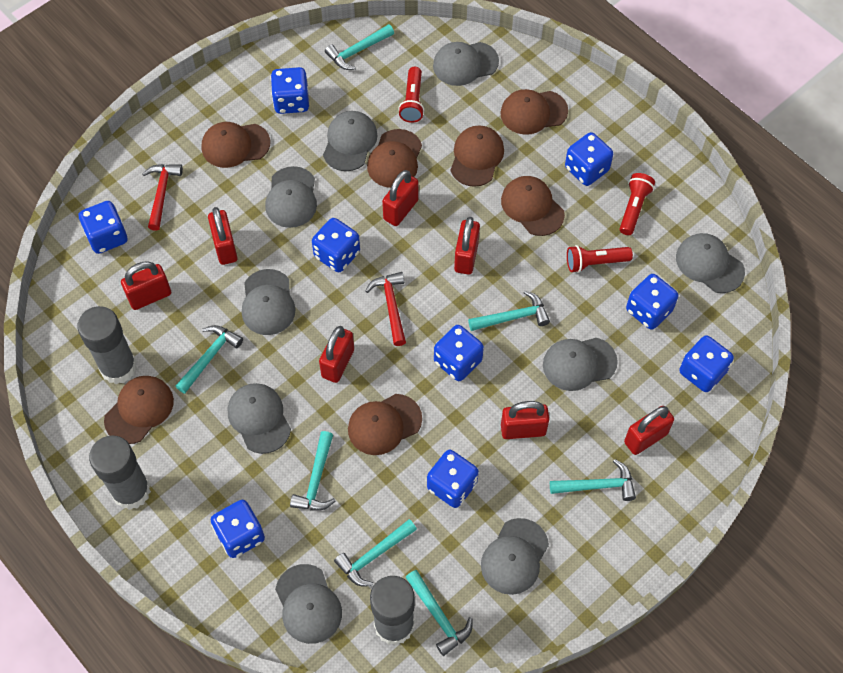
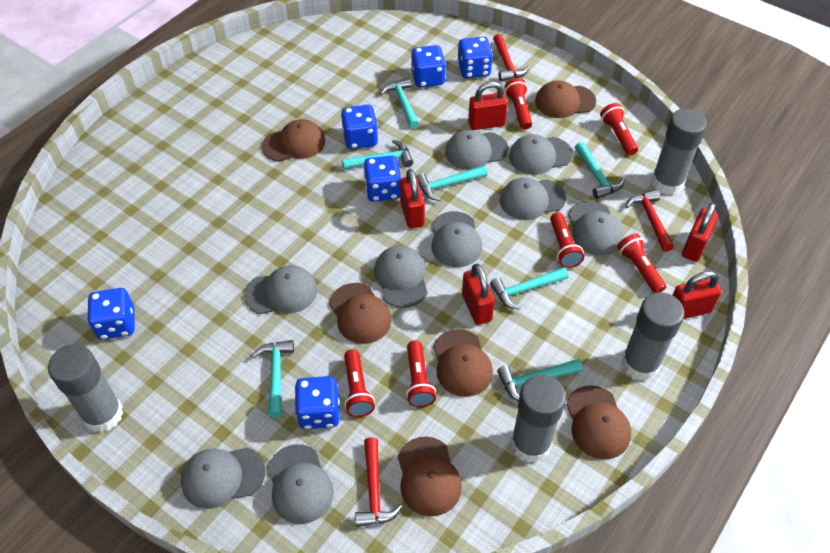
blue dice: [79,201,127,254] [211,500,265,558] [271,67,309,114] [312,218,360,272] [427,450,479,508] [434,325,484,381] [565,132,613,186] [626,274,678,330] [679,335,734,392] = 9 -> [87,288,135,340] [295,376,340,429] [341,105,378,149] [363,156,401,202] [411,45,446,88] [457,37,493,78] = 6
brown cap: [104,376,174,444] [202,122,270,168] [348,394,422,455] [367,129,422,188] [450,125,504,187] [500,89,568,135] [501,176,565,236] = 7 -> [262,119,325,162] [329,283,391,344] [398,436,462,516] [433,329,493,397] [535,80,596,118] [566,385,631,459] = 6
grey glue stick: [77,306,137,384] [89,435,151,510] [370,576,415,645] = 3 -> [48,344,123,433] [511,375,566,463] [621,292,684,380] [651,108,707,195] = 4
red flashlight: [398,67,424,123] [567,245,633,273] [620,173,655,235] = 3 -> [344,350,375,417] [406,340,436,407] [505,78,532,130] [550,212,584,268] [600,103,638,156] [617,233,666,293] = 6
red hammer: [142,164,183,231] [365,272,406,346] = 2 -> [355,437,402,527] [493,34,529,81] [626,190,674,252] = 3
red padlock: [121,261,171,310] [208,207,238,265] [319,326,354,383] [382,170,419,226] [454,217,480,275] [501,401,549,439] [624,406,674,455] = 7 -> [400,169,425,228] [462,264,495,325] [468,81,508,130] [673,271,722,319] [682,202,718,262] = 5

